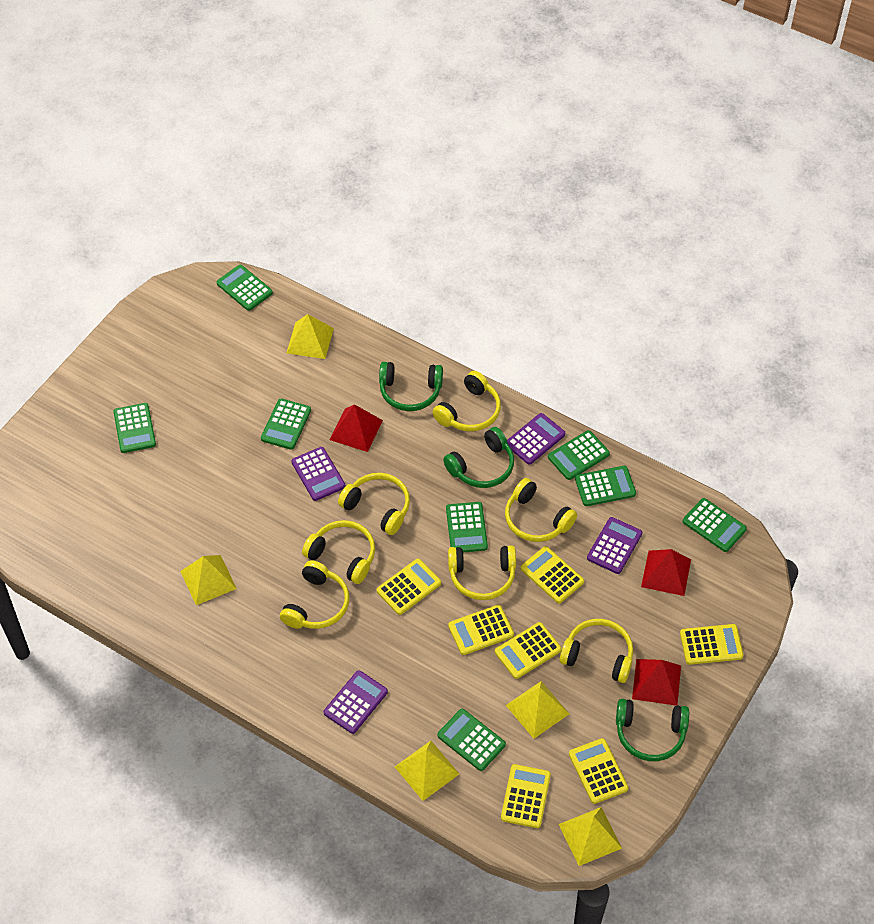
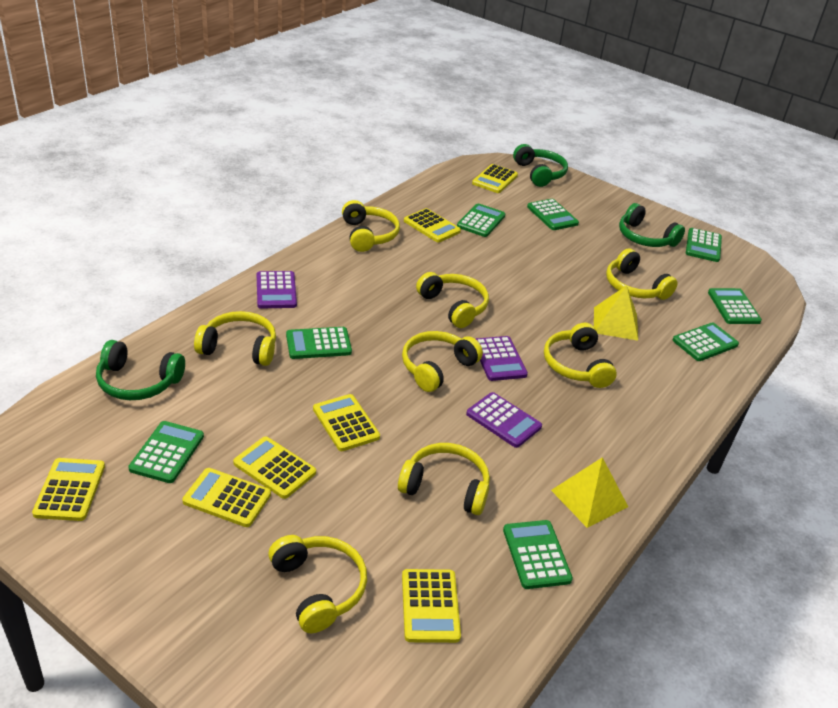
purple calculator: [292,447,345,501] [324,670,388,734] [507,413,565,465] [587,517,642,574] = 4 -> [257,271,297,309] [466,392,542,448] [476,336,528,381] = 3
red pyramid: [330,404,383,452] [632,659,681,706] [641,549,691,596] = 3 -> none = 0
yellow headphones: [280,560,349,629] [302,520,375,584] [338,473,410,535] [433,371,501,431] [448,545,516,600] [505,478,577,542] [560,619,633,683] = 7 -> [194,311,276,366] [268,535,367,633] [342,200,400,252] [398,443,490,515] [402,331,483,392] [416,272,489,328] [544,323,617,388] [606,248,678,300] = 8
yellow pyramid: [180,555,237,605] [287,314,334,359] [395,741,459,801] [506,681,569,739] [559,807,622,866] = 5 -> [551,457,628,528] [594,285,638,340] = 2

